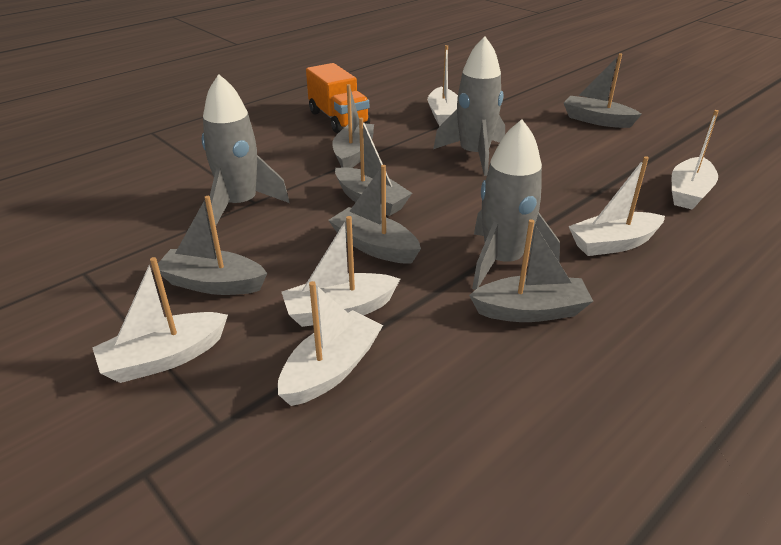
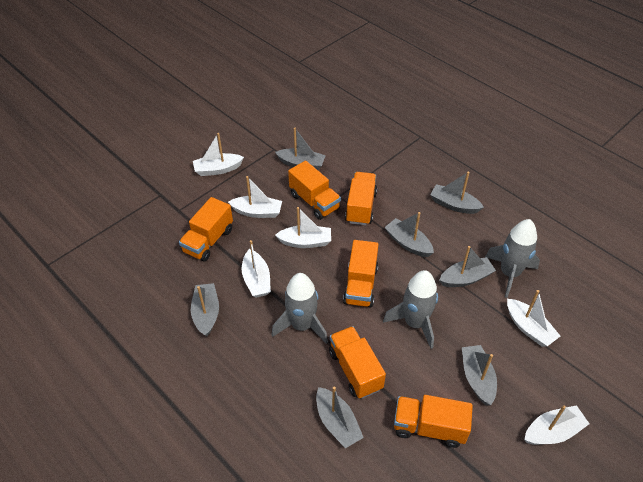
grey boat: [158,196,267,295] [328,165,421,263] [332,84,374,168] [335,118,412,216] [469,219,593,322] [564,53,642,128] = 6 -> [191,283,219,337] [275,128,326,170] [316,386,364,448] [385,212,434,257] [430,172,484,214] [439,246,496,287] [462,345,497,405] = 7
orange truck: [306,63,370,133] = 1 -> [179,197,233,261] [288,161,341,220] [329,326,386,399] [343,240,379,307] [345,172,377,225] [394,395,473,448] = 6

